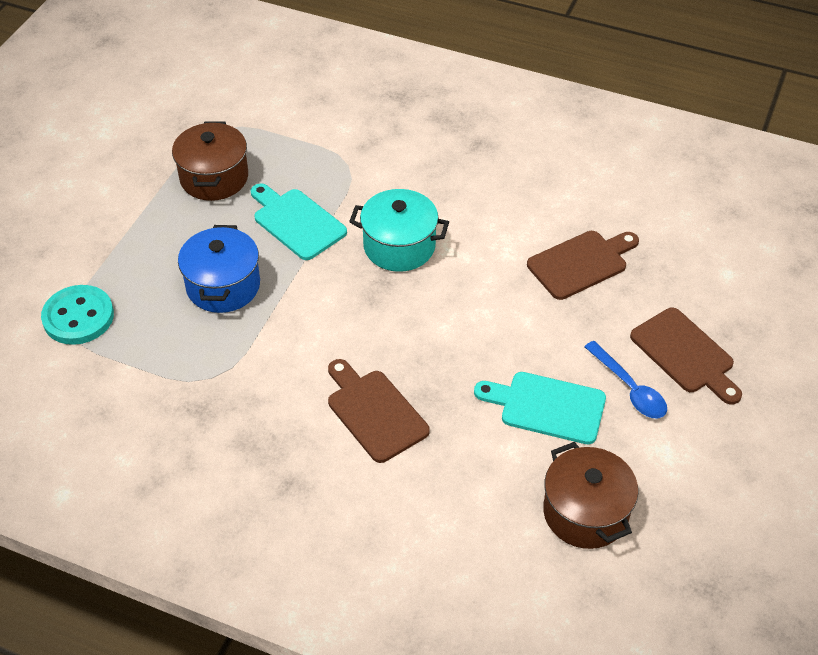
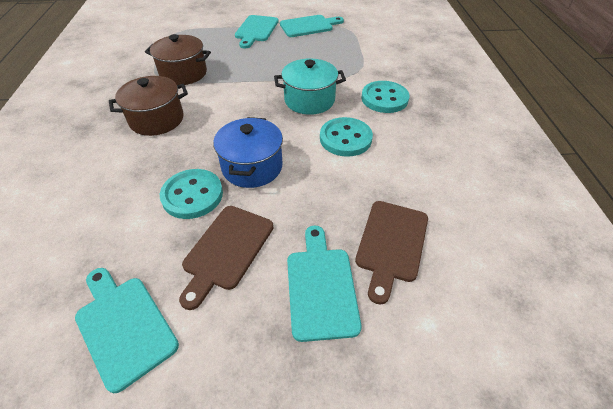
blue spoon: [584,341,667,418] = 1 -> none = 0
brown cutting board: [328,359,430,463] [527,231,639,300] [630,308,742,405] = 3 -> [179,206,273,310] [355,201,428,304] = 2
turquoise button: [41,285,114,345] = 1 -> [160,169,223,219] [320,117,373,157] [361,81,409,113] = 3
turquoise cutting board: [251,184,347,260] [474,372,606,444] = 2 -> [75,268,179,393] [235,15,279,48] [280,15,344,37] [287,225,361,342] = 4

